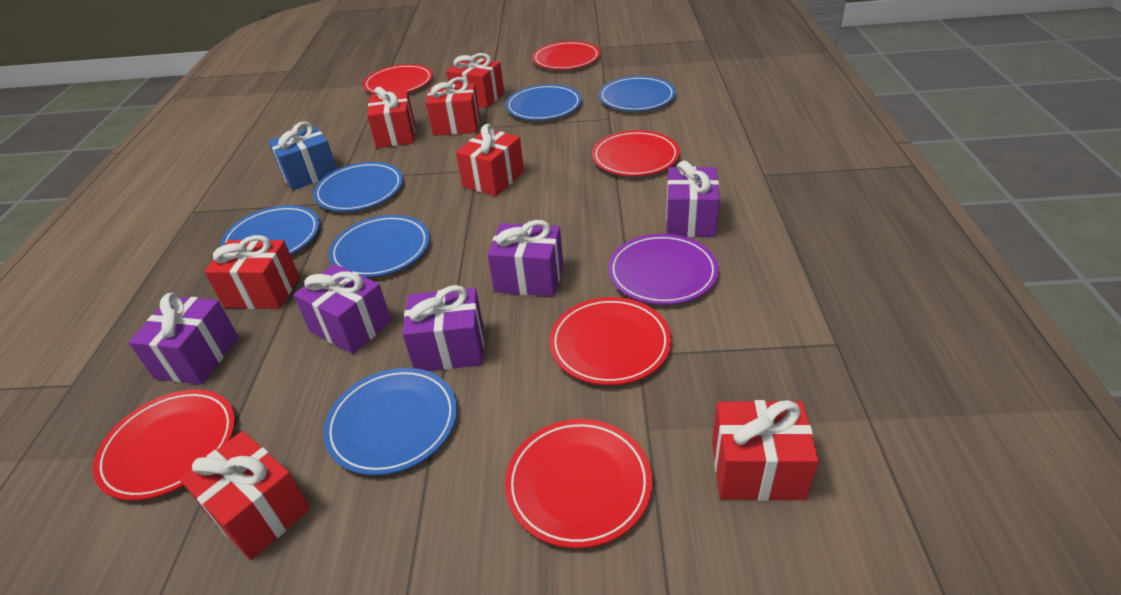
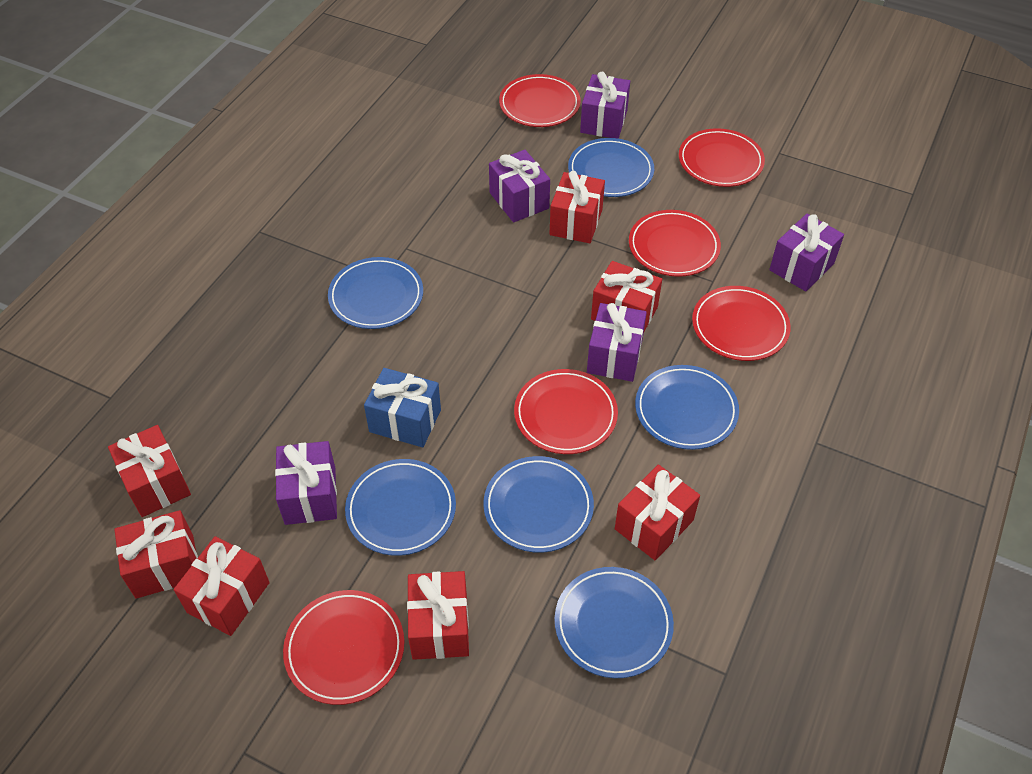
purple plate: [608,234,719,305] = 1 -> none = 0

